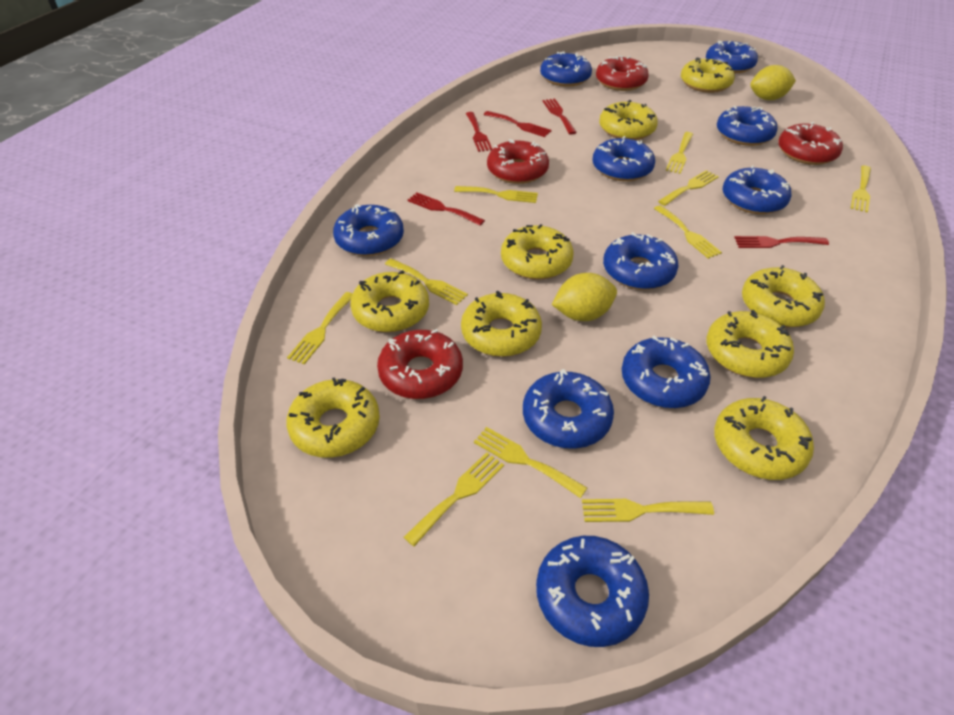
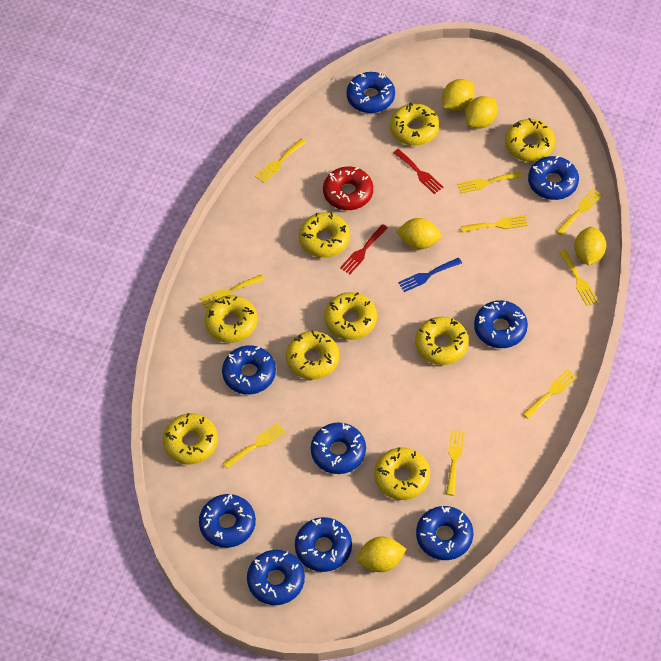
blue donut: [333,204,404,256] [523,369,614,449] [536,536,649,647] [540,51,592,87] [593,136,655,181] [603,232,678,290] [622,336,711,408] [706,41,758,73] [717,106,778,146] [723,165,792,214] = 10 -> [199,494,256,548] [222,345,276,394] [247,550,305,605] [295,517,352,572] [311,423,366,474] [346,72,395,113] [416,506,473,560] [474,300,528,348] [528,156,579,200] = 9
blue fork: none = 0 -> [398,258,462,292] = 1
red donut: [377,329,463,399] [487,139,549,184] [596,56,649,91] [778,122,843,165] = 4 -> [323,166,373,210] = 1
red fork: [407,193,485,226] [466,112,492,152] [484,111,552,137] [543,99,577,135] [734,236,829,248] = 5 -> [340,224,388,274] [393,149,444,194] = 2
yellow fork: [287,292,353,365] [385,258,468,305] [404,452,504,546] [454,186,538,203] [474,427,587,498] [582,499,714,522] [654,205,722,259] [658,170,719,206] [666,132,693,174] [850,166,871,213] = 10 -> [199,274,264,308] [223,422,286,469] [255,138,306,183] [446,430,464,496] [457,172,522,193] [461,215,528,233] [522,369,577,419] [556,188,603,235] [559,250,598,306] = 9
yellow lemon: [552,273,617,321] [750,65,796,100] = 2 -> [357,537,406,572] [396,218,441,249] [442,79,475,111] [465,96,498,129] [574,227,606,266] = 5

